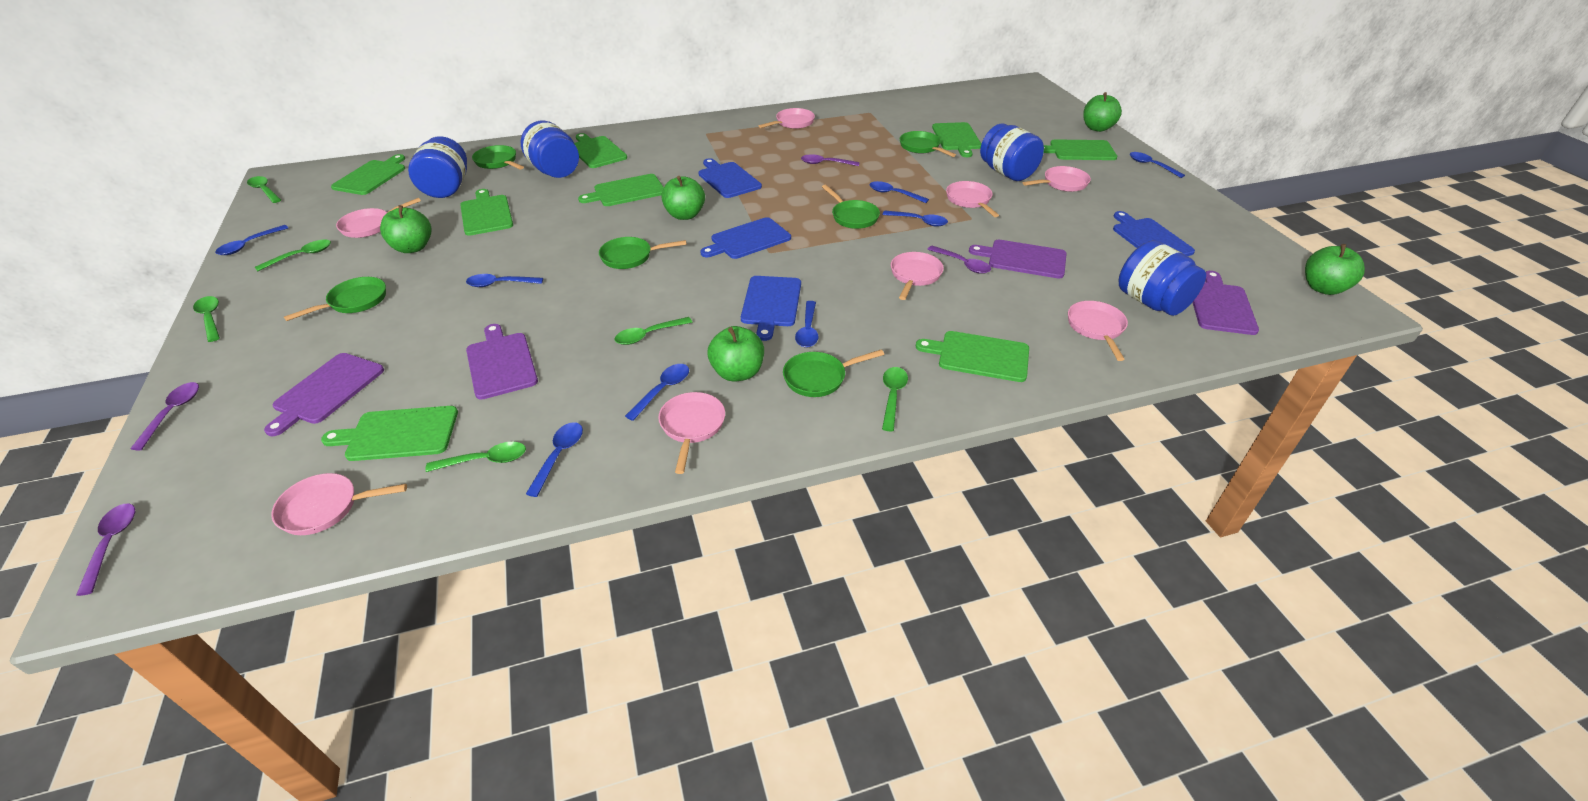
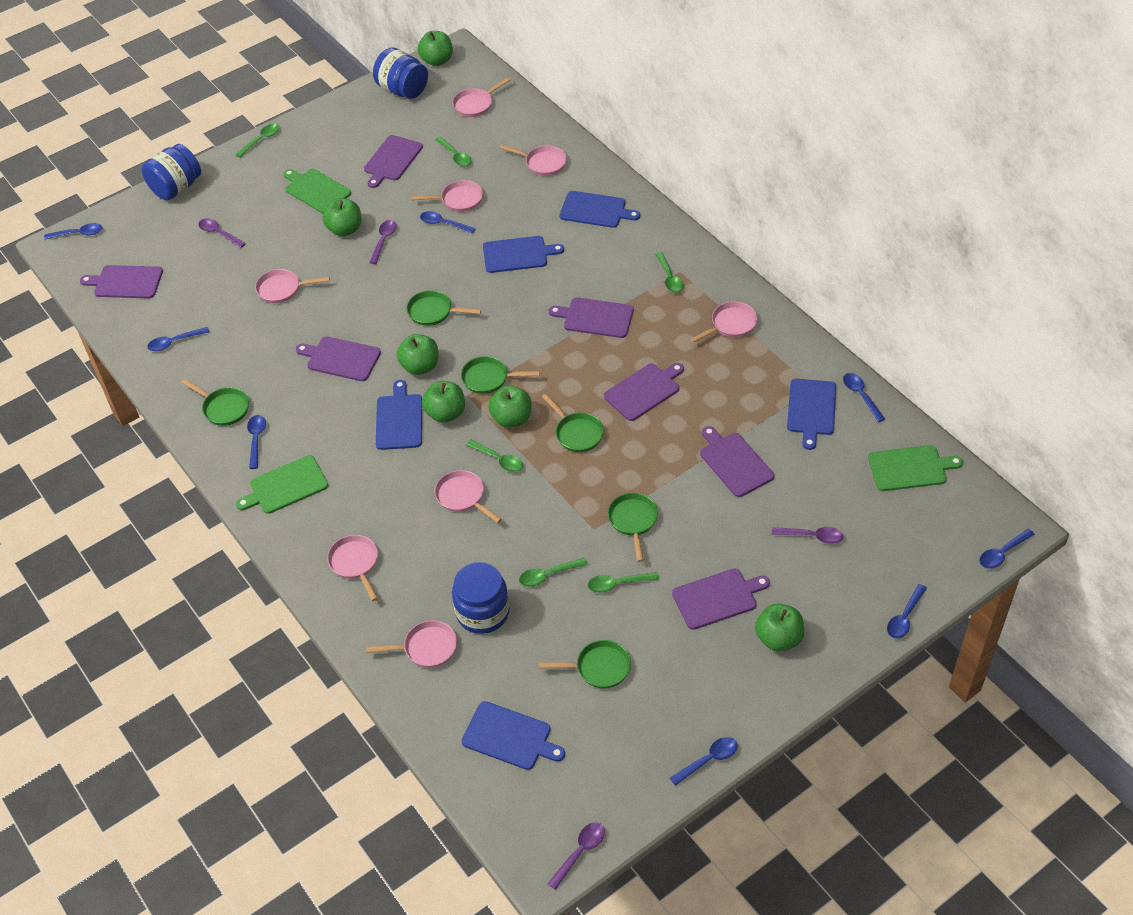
blue cutting board: [698,158,762,198] [700,217,791,259] [741,276,801,341] [1113,211,1195,256] = 4 -> [376,380,422,450] [461,701,565,770] [483,236,564,273] [560,191,640,228] [787,379,836,450] = 5
blue jar: [408,136,467,198] [521,121,579,178] [980,123,1044,181] [1119,240,1206,316] = 4 -> [141,144,201,200] [373,48,428,99] [452,562,510,634] = 3
green apple: [380,205,432,253] [661,176,705,220] [707,326,764,382] [1083,92,1122,132] [1305,244,1365,295] = 5 -> [322,198,361,236] [397,334,439,375] [418,31,453,66] [422,381,465,423] [488,386,532,428] [755,603,804,651] = 6
green cutting board: [321,406,458,461] [331,154,405,195] [460,189,513,236] [574,133,627,168] [578,174,664,206] [916,331,1029,382] [932,122,981,157] [1044,139,1117,160] = 8 -> [236,455,328,514] [283,169,351,213] [868,445,963,491] = 3
purple cutting board: [264,353,384,436] [466,324,538,400] [969,240,1067,278] [1192,271,1259,335] = 4 -> [80,265,163,299] [296,336,381,381] [364,135,423,188] [549,297,634,338] [604,363,684,421] [672,569,770,630] [700,426,774,497] = 7

